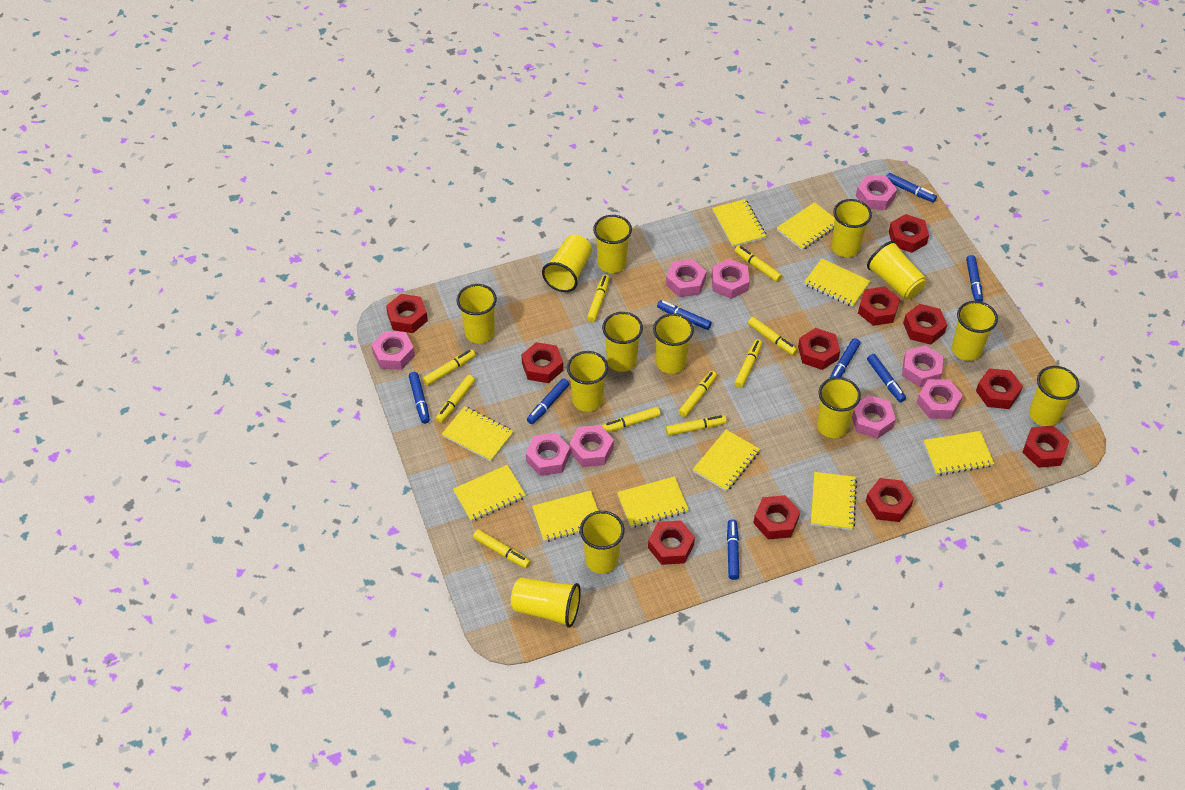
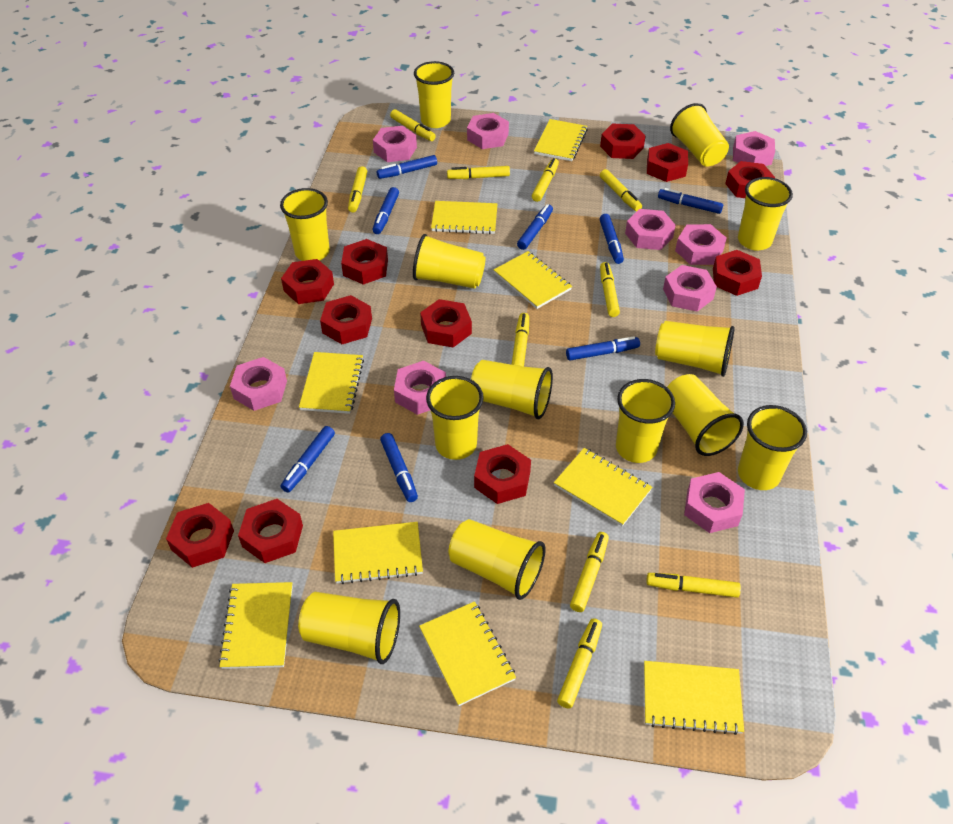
yellow notebook: [442,406,514,461] [453,465,526,522] [532,490,598,542] [617,476,689,528] [693,429,760,492] [712,199,766,247] [777,202,835,250] [804,258,870,307] [811,472,857,530] [923,431,994,475] = 10 -> [218,582,293,669] [299,352,364,414] [333,522,423,584] [419,601,516,706] [431,201,497,234] [494,251,572,309] [534,119,588,161] [554,448,652,526] [644,661,744,735] = 9

